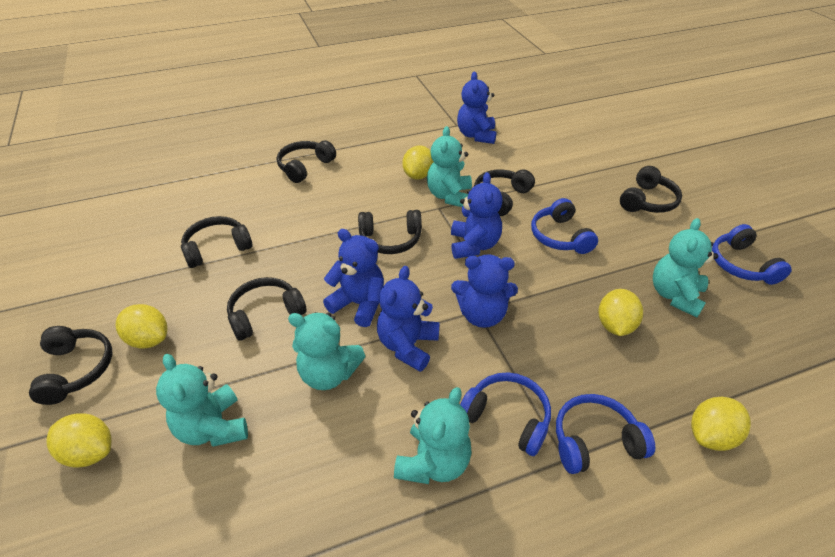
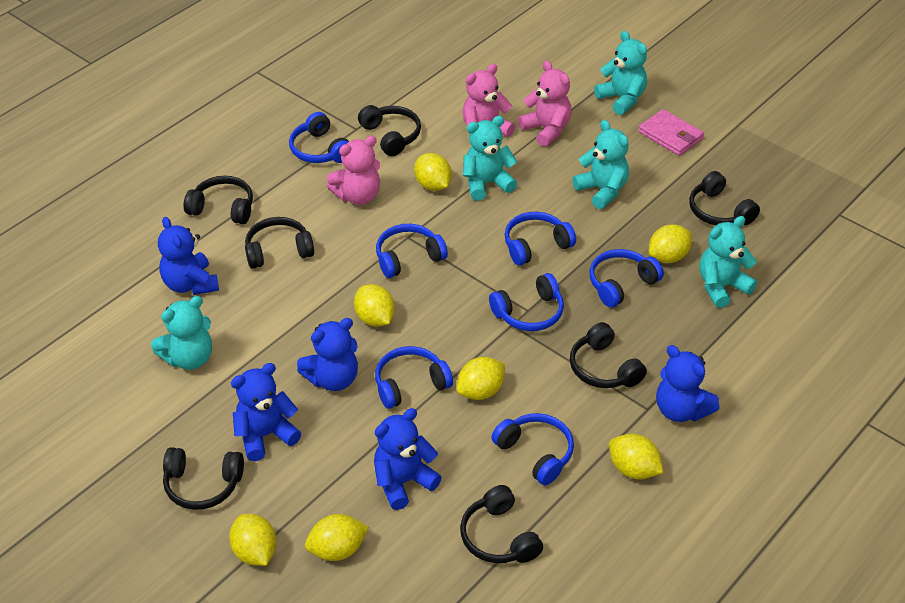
blue headphones: [460,372,551,456] [531,198,598,254] [556,394,655,474] [712,224,792,285] = 4 -> [289,112,349,163] [375,346,453,409] [376,224,448,278] [489,273,564,331] [491,413,574,485] [504,212,576,266] [589,249,664,307] = 7
pink teddy bear: none = 0 -> [327,136,380,205] [462,64,515,137] [518,61,571,147] = 3
pink wallet: none = 0 -> [638,109,704,156] = 1
yellow lemon: [46,414,112,468] [115,304,167,349] [402,145,434,180] [598,289,643,336] [691,397,751,451] = 5 -> [229,514,277,566] [305,514,369,561] [354,284,395,327] [414,153,452,191] [457,357,505,400] [609,434,664,480] [649,224,692,263] = 7

